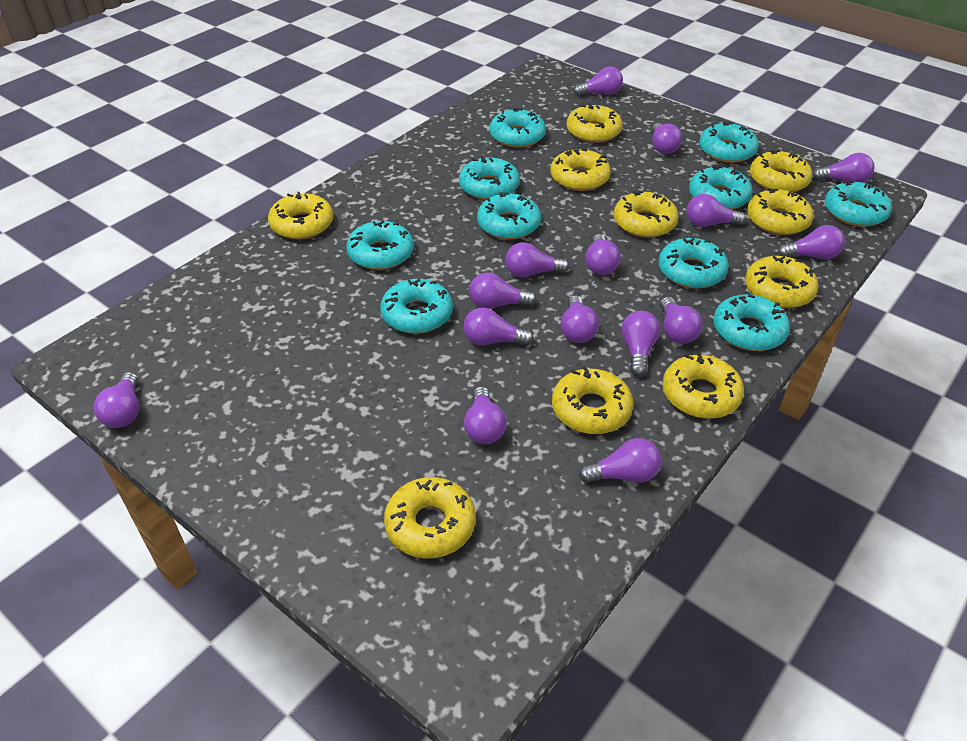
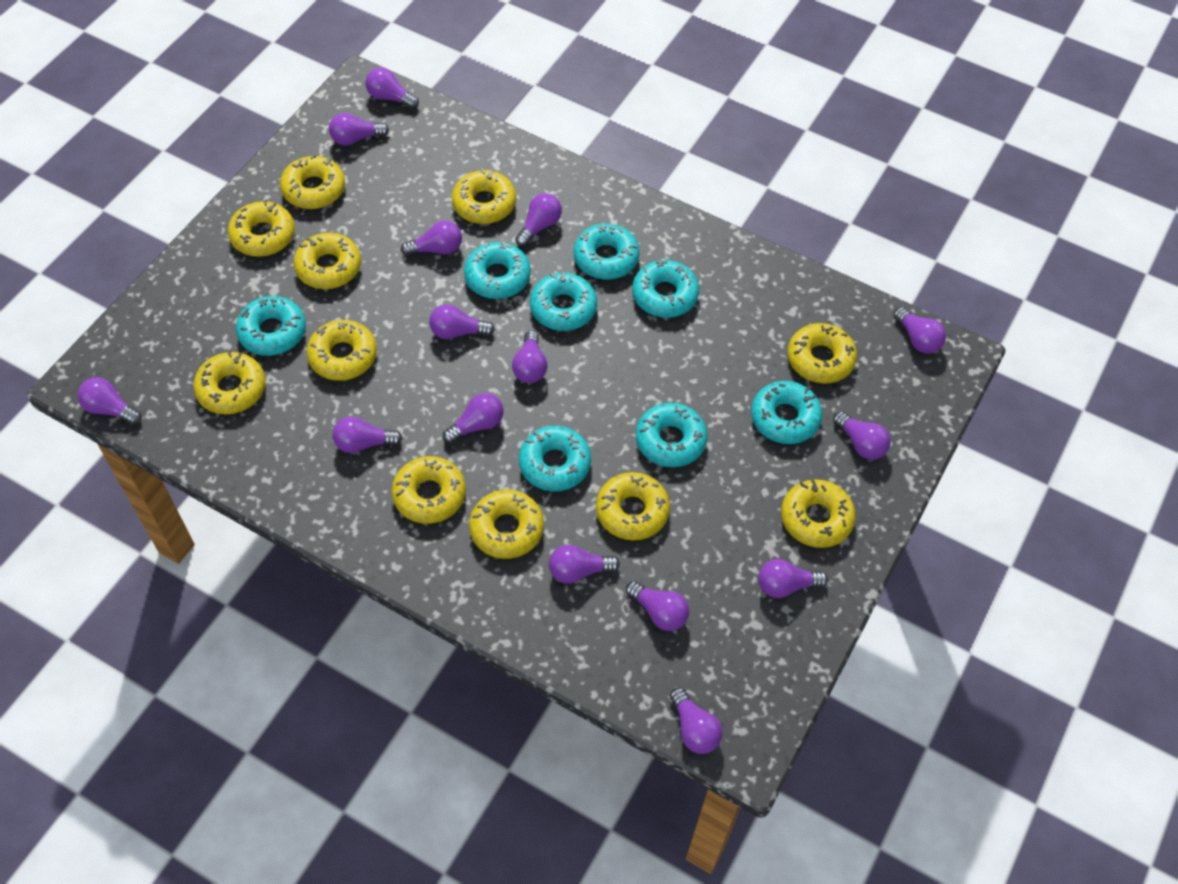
turquoise donut: [346,221,414,270] [380,279,453,334] [459,156,520,200] [477,192,541,239] [490,108,546,148] [659,238,729,289] [689,165,753,210] [699,121,759,163] [713,294,790,351] [825,181,892,227] = 10 -> [236,296,306,356] [464,242,531,299] [519,426,591,492] [530,272,597,331] [574,224,640,279] [632,260,699,318] [636,403,708,467] [751,381,823,444] = 8
yellow donut: [268,192,333,239] [384,477,476,559] [550,149,611,191] [552,367,633,434] [567,103,623,143] [614,191,679,238] [662,353,744,419] [745,256,818,308] [747,188,814,235] [750,149,813,192] = 10 -> [193,350,266,415] [228,199,295,257] [280,155,345,209] [294,233,361,289] [306,320,377,380] [392,456,466,524] [452,168,516,224] [469,490,544,559] [596,472,670,540] [781,479,856,548] [788,323,857,384] = 11

